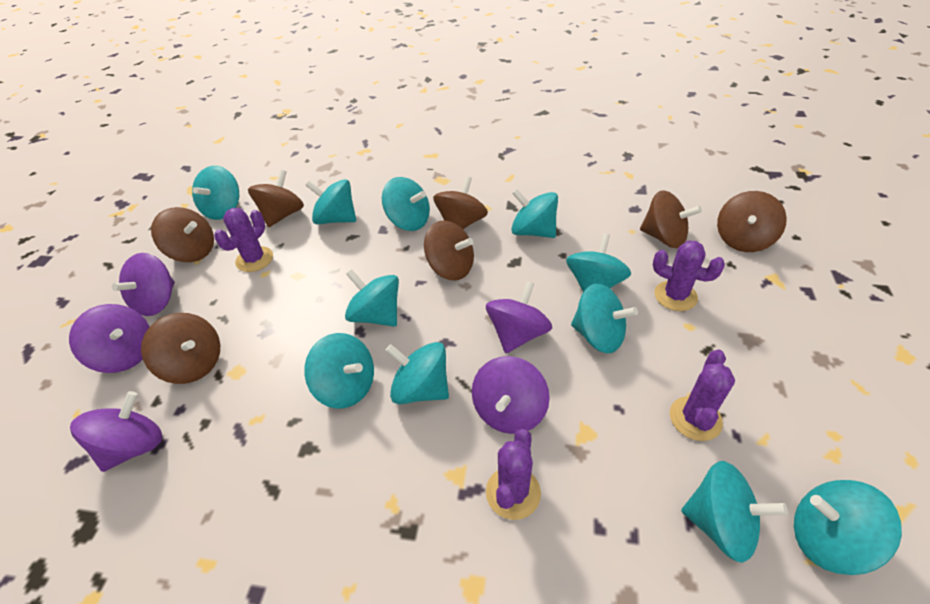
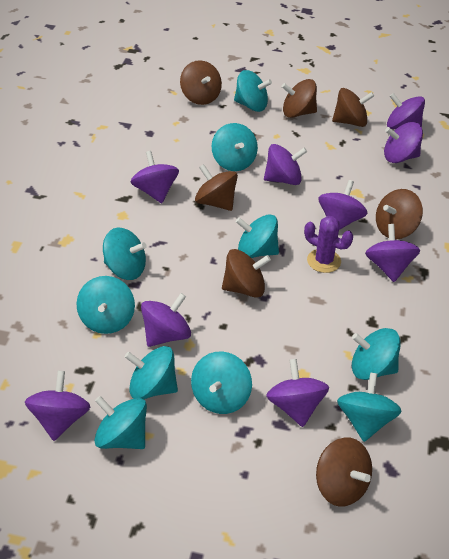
purple cactus: [214,208,273,272] [486,429,541,520] [653,241,725,311] [670,349,735,441] = 4 -> [304,216,353,273] = 1
purple spinning top: [69,304,150,373] [70,391,162,472] [112,253,175,316] [472,356,550,434] [486,281,552,353] = 5 -> [25,371,90,441] [131,151,179,203] [141,293,191,347] [264,144,307,185] [266,359,329,427] [318,180,367,230] [365,224,420,282] [384,122,423,163] [387,93,425,129] = 9
turquoise spinning top: [192,166,239,220] [304,333,374,409] [305,179,356,224] [345,269,399,327] [382,177,430,231] [385,342,449,404] [511,189,558,238] [566,233,631,292] [571,283,638,353] [681,461,788,563] [794,480,902,575] = 11 -> [76,276,135,334] [94,396,147,449] [103,227,147,280] [124,346,178,399] [191,351,252,414] [212,123,258,171] [234,70,272,112] [236,214,279,258] [337,373,402,442] [352,328,401,380] = 10

